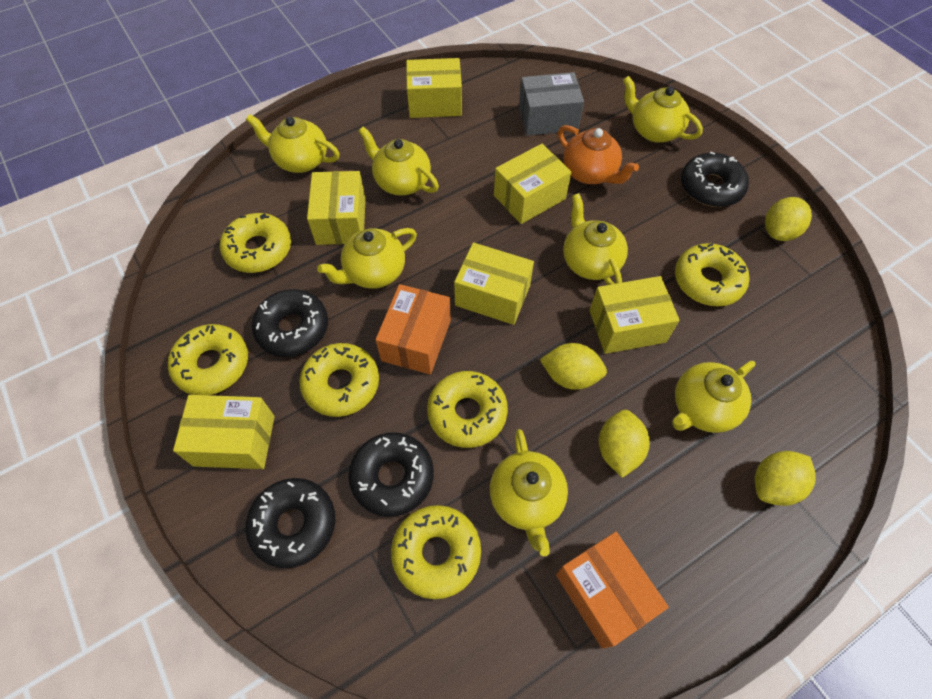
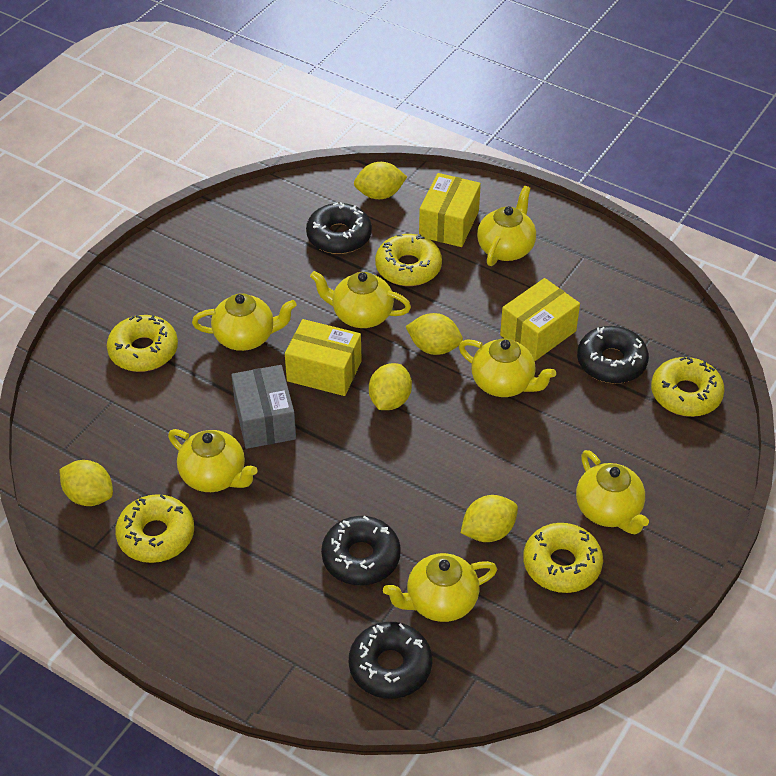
orange box: [375,284,451,375] [556,532,669,649] = 2 -> none = 0
orange teapot: [558,125,639,184] = 1 -> none = 0
yellow box: [173,395,275,469] [307,171,366,245] [406,58,462,118] [454,243,534,325] [494,144,571,224] [590,276,680,354] = 6 -> [285,319,362,396] [419,173,481,247] [500,278,580,361] = 3
yellow donut: [168,324,248,395] [220,213,291,273] [299,343,379,417] [391,505,481,599] [427,371,508,448] [675,243,749,306] = 6 -> [107,315,178,372] [115,494,194,563] [375,234,442,286] [523,523,603,593] [651,357,725,417] = 5
yellow lemon: [540,343,607,390] [599,410,650,478] [755,451,816,506] [765,197,812,241] = 4 -> [60,460,113,506] [354,162,407,199] [369,363,412,410] [406,313,463,355] [461,495,518,542] = 5

